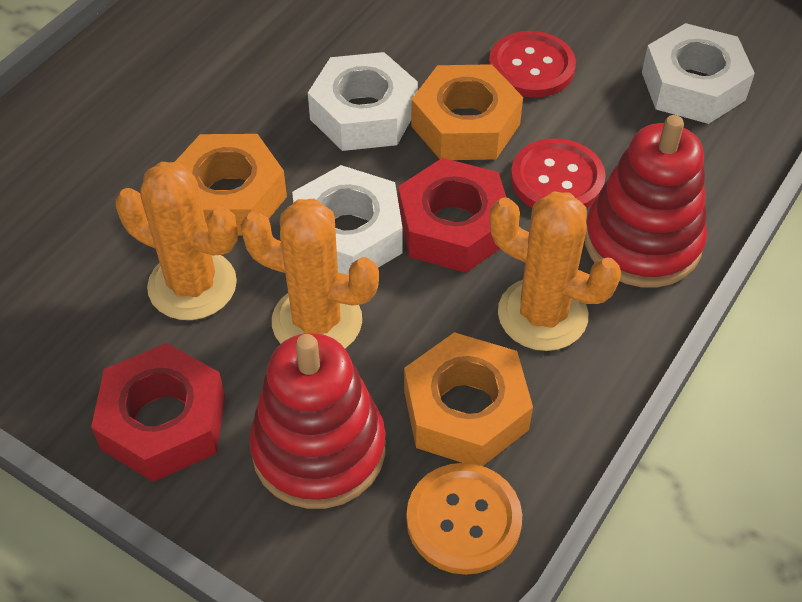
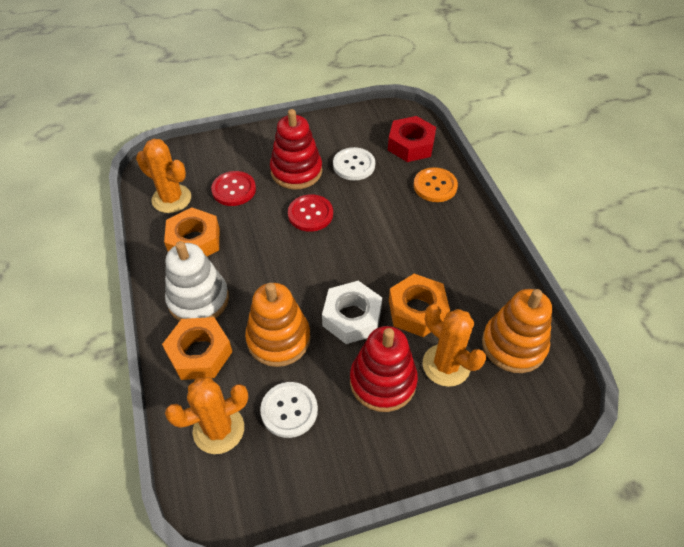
orange stacking toy: none = 0 -> [245,283,311,367] [482,289,552,373] = 2
red nut: [91,343,225,482] [398,158,507,273] = 2 -> [388,116,436,162] = 1
white button: none = 0 -> [260,382,318,438] [333,147,375,180] = 2
white nut: [292,165,403,275] [308,52,418,151] [642,23,755,124] = 3 -> [322,281,382,344] = 1
white stacking toy: none = 0 -> [165,241,229,322] = 1

